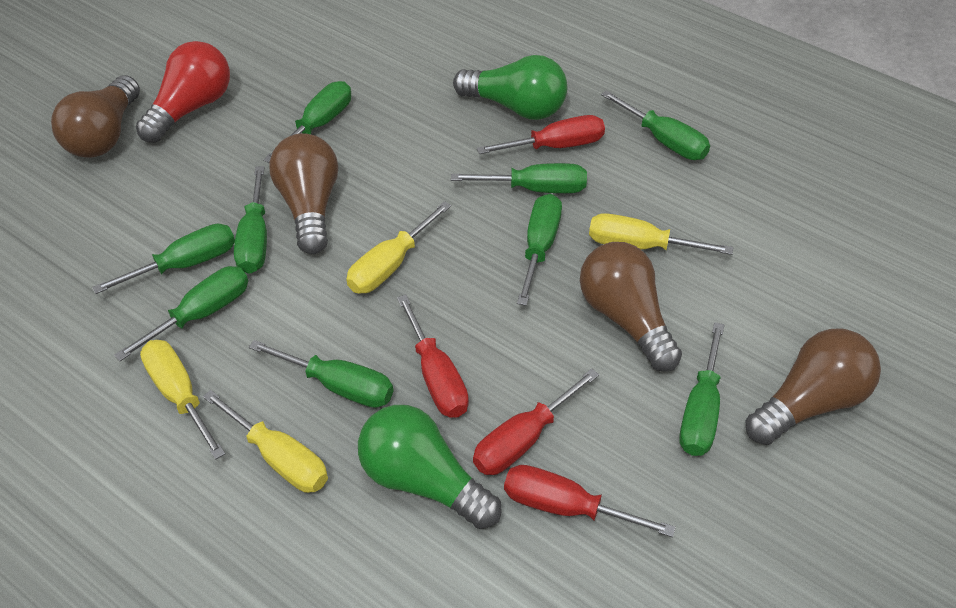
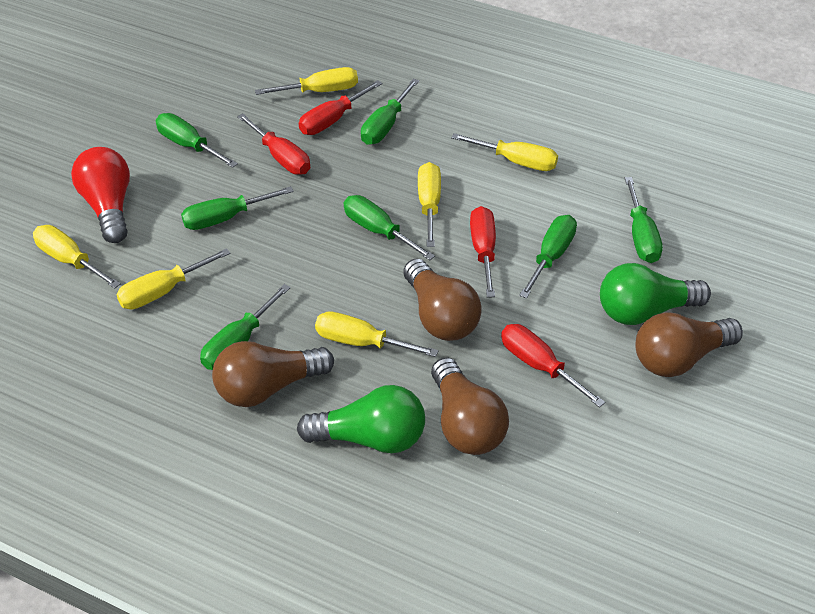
green screwdriver: [92,224,235,294] [114,266,248,361] [234,166,267,274] [249,340,393,408] [263,81,351,163] [451,163,587,193] [517,194,562,306] [601,90,710,160] [679,322,724,456] = 9 -> [156,113,238,168] [181,186,294,230] [200,284,291,370] [344,195,435,260] [361,79,419,145] [519,215,577,299] [625,177,663,263] = 7
yellow screwdriver: [140,340,225,460] [203,390,328,493] [346,201,451,294] [589,213,733,255] = 4 -> [33,225,121,289] [116,248,231,309] [255,67,358,95] [315,311,438,357] [418,162,441,247] [451,133,558,171] = 6

